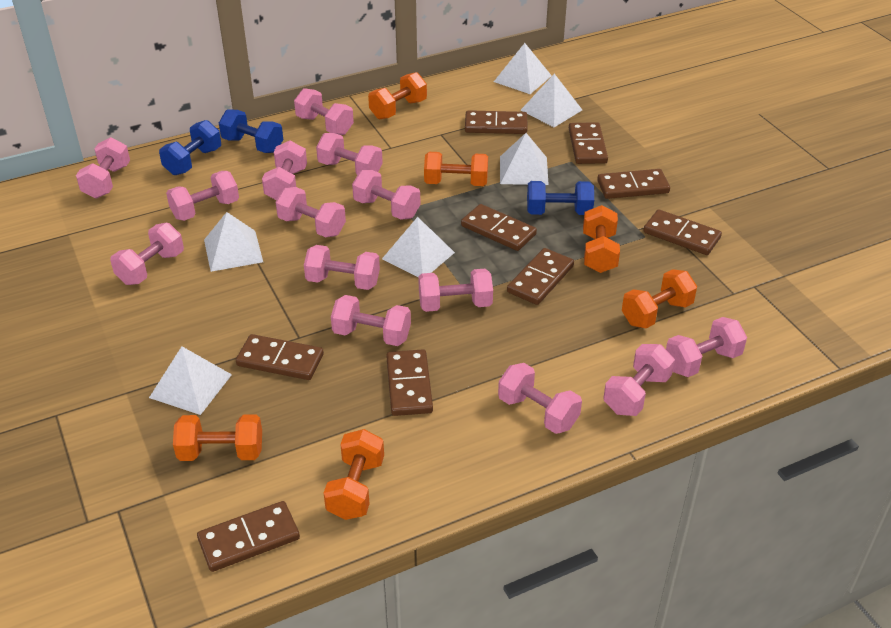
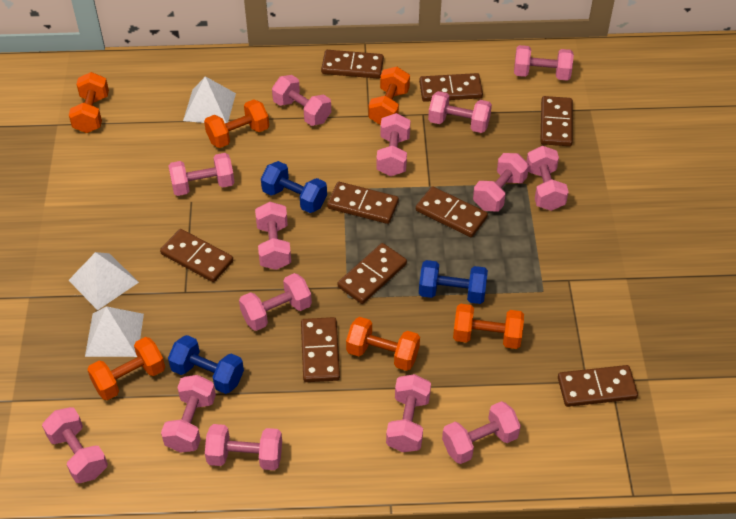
white pyramid: [149,346,232,415] [204,212,263,272] [382,217,455,277] [494,43,552,94] [500,133,549,185] [520,74,582,127] = 6 -> [68,252,139,310] [85,306,144,357] [183,76,236,123] = 3

